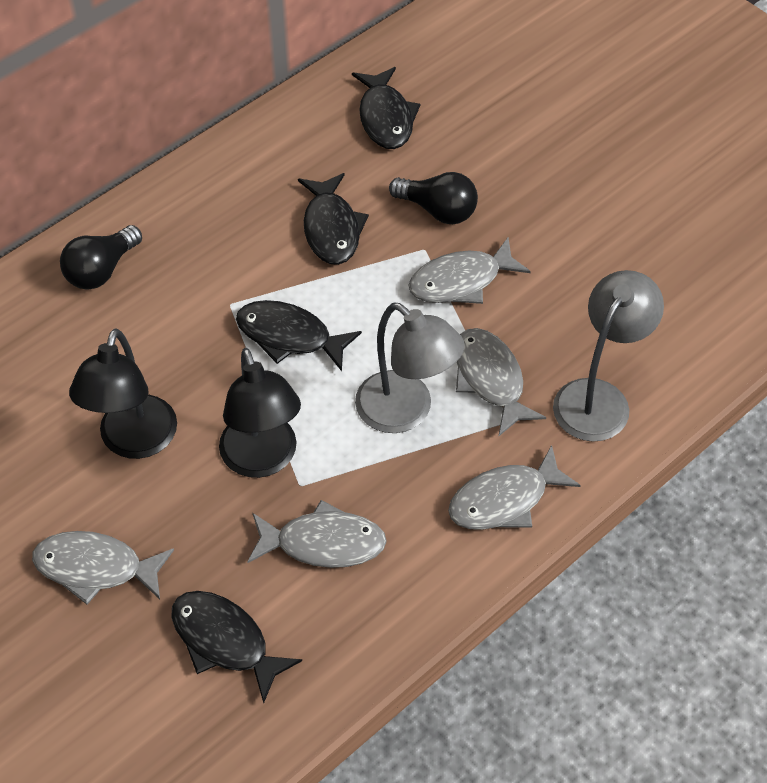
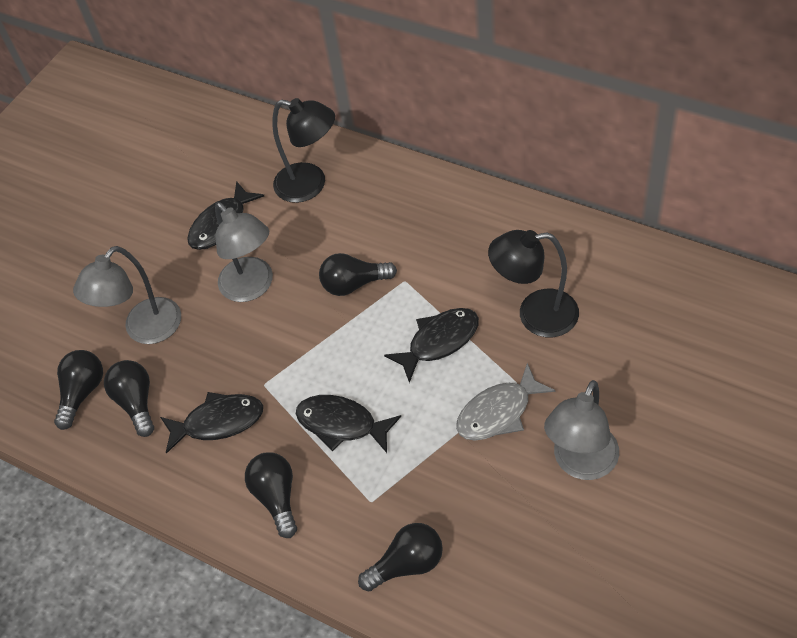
black light bulb: [60,225,142,289] [389,172,478,224] = 2 -> [54,350,103,430] [104,360,154,437] [245,452,297,538] [319,253,397,296] [358,523,443,592] = 5
grey fish: [32,531,174,605] [247,500,387,568] [409,238,531,304] [448,445,581,530] [456,328,546,437] = 5 -> [456,363,555,440] = 1
grey lamp: [355,303,465,433] [553,270,664,442] = 2 -> [73,246,181,344] [215,202,273,302] [544,380,619,480] = 3

